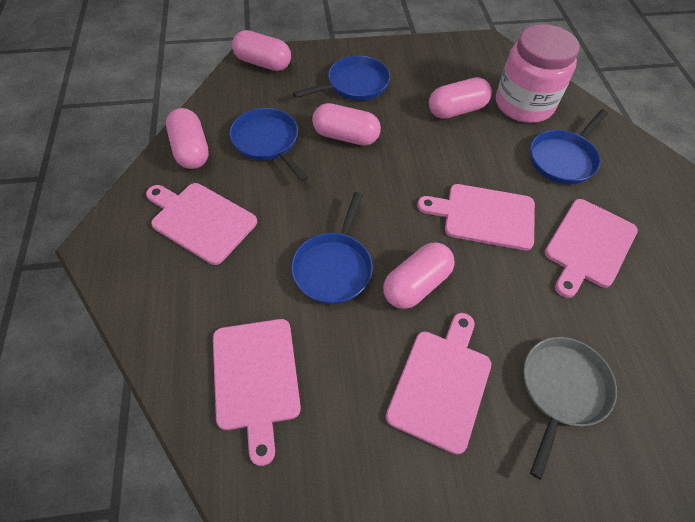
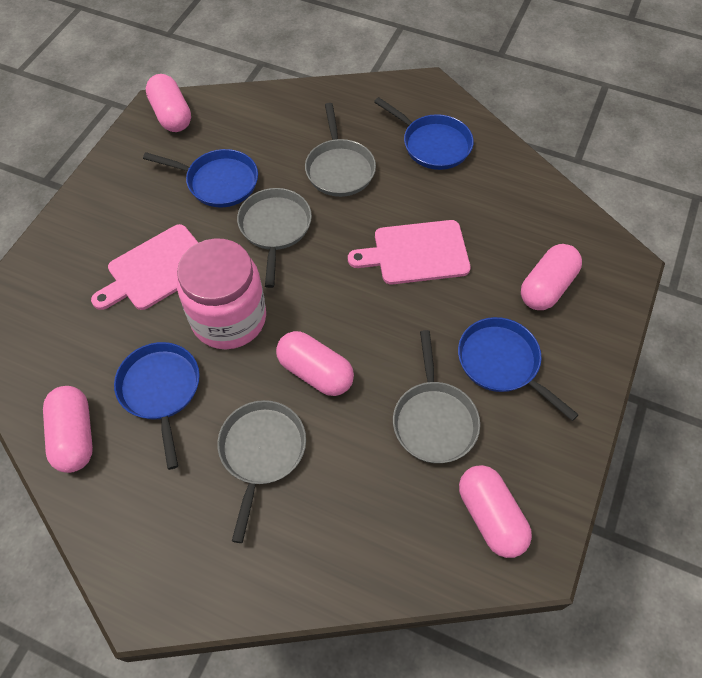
grey pan: [523,337,617,480] = 1 -> [217,400,306,543] [237,188,312,288] [305,103,376,197] [393,330,480,463] = 4
pink cutting board: [146,183,257,265] [213,319,301,466] [386,313,491,455] [417,184,535,250] [544,199,638,298] = 5 -> [91,224,198,310] [348,220,471,284] = 2

